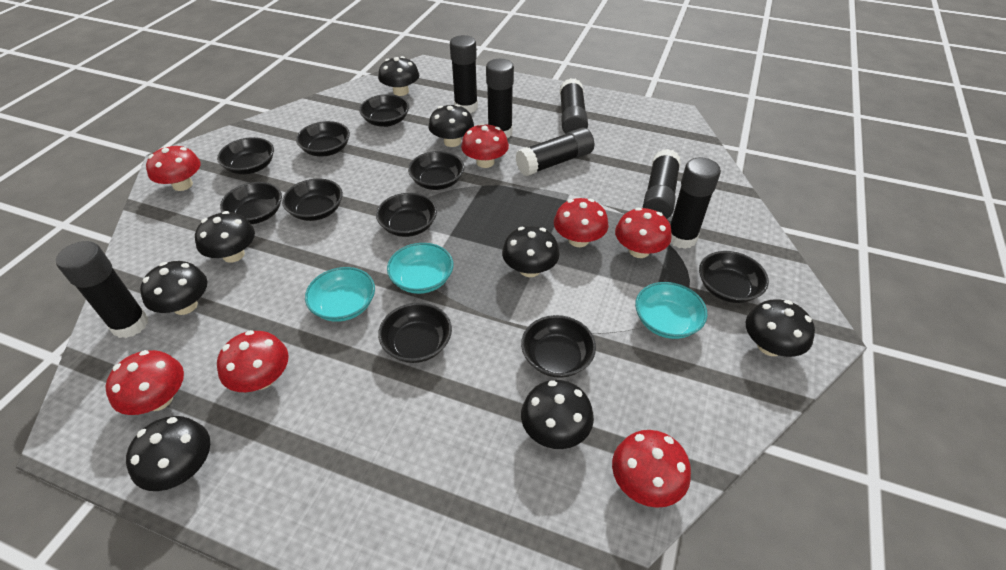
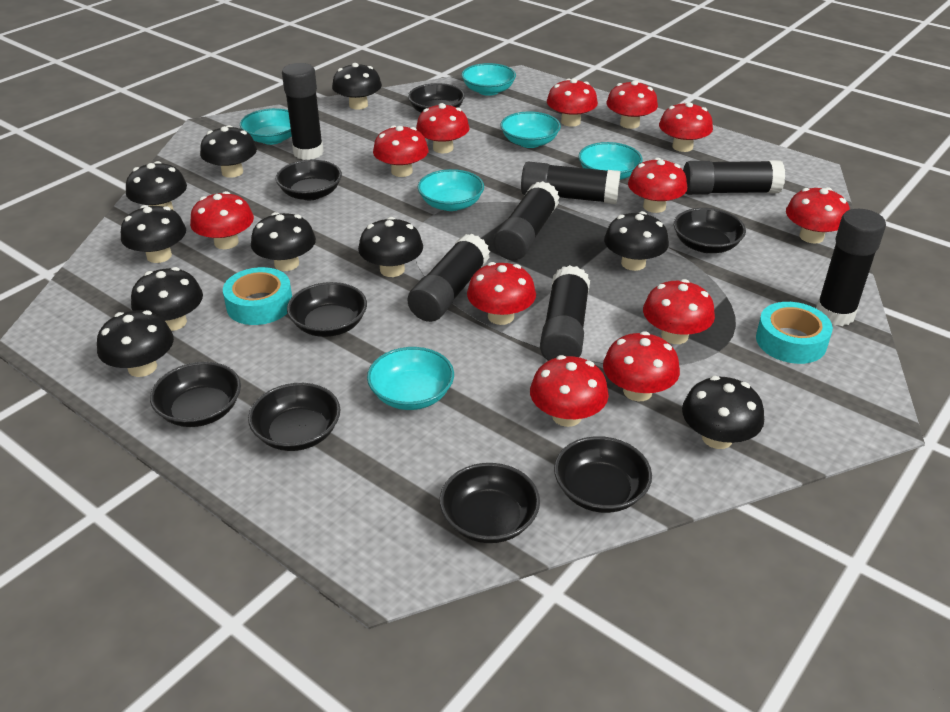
black bowl: [217,137,274,175] [220,182,282,224] [282,178,343,221] [296,121,350,157] [359,94,409,127] [376,193,437,237] [378,303,452,363] [408,151,464,190] [521,315,596,378] [699,251,769,303] = 10 -> [150,362,241,427] [248,383,340,451] [276,160,342,200] [287,282,367,337] [408,83,465,113] [440,463,540,543] [554,436,652,513] [674,208,746,253] = 8
black mushroom: [126,416,210,491] [140,261,207,315] [195,211,255,263] [378,56,419,96] [428,104,474,147] [502,226,560,277] [521,380,594,449] [746,299,815,357] = 8 -> [97,310,174,377] [121,205,186,263] [126,161,187,210] [131,267,203,331] [200,125,257,178] [251,212,316,271] [332,63,382,110] [358,217,423,277] [604,211,669,271] [682,376,764,449] = 10
red mushroom: [105,350,184,415] [146,145,201,191] [217,330,289,392] [461,123,509,168] [554,198,609,247] [612,430,691,508] [615,207,672,258] = 7 -> [190,191,254,249] [373,125,429,177] [416,103,469,153] [467,262,536,325] [530,355,609,427] [547,78,598,127] [603,331,680,401] [606,81,658,129] [628,158,687,213] [643,279,715,344] [659,102,713,152] [786,187,850,244] = 12
turquoise bowl: [305,267,375,322] [387,243,453,294] [635,282,707,339] = 3 -> [240,108,292,145] [367,347,454,410] [418,169,484,211] [461,63,516,96] [501,112,561,148] [579,142,643,180] = 6
turquoise tape: none = 0 -> [223,267,292,325] [756,302,833,364] = 2

